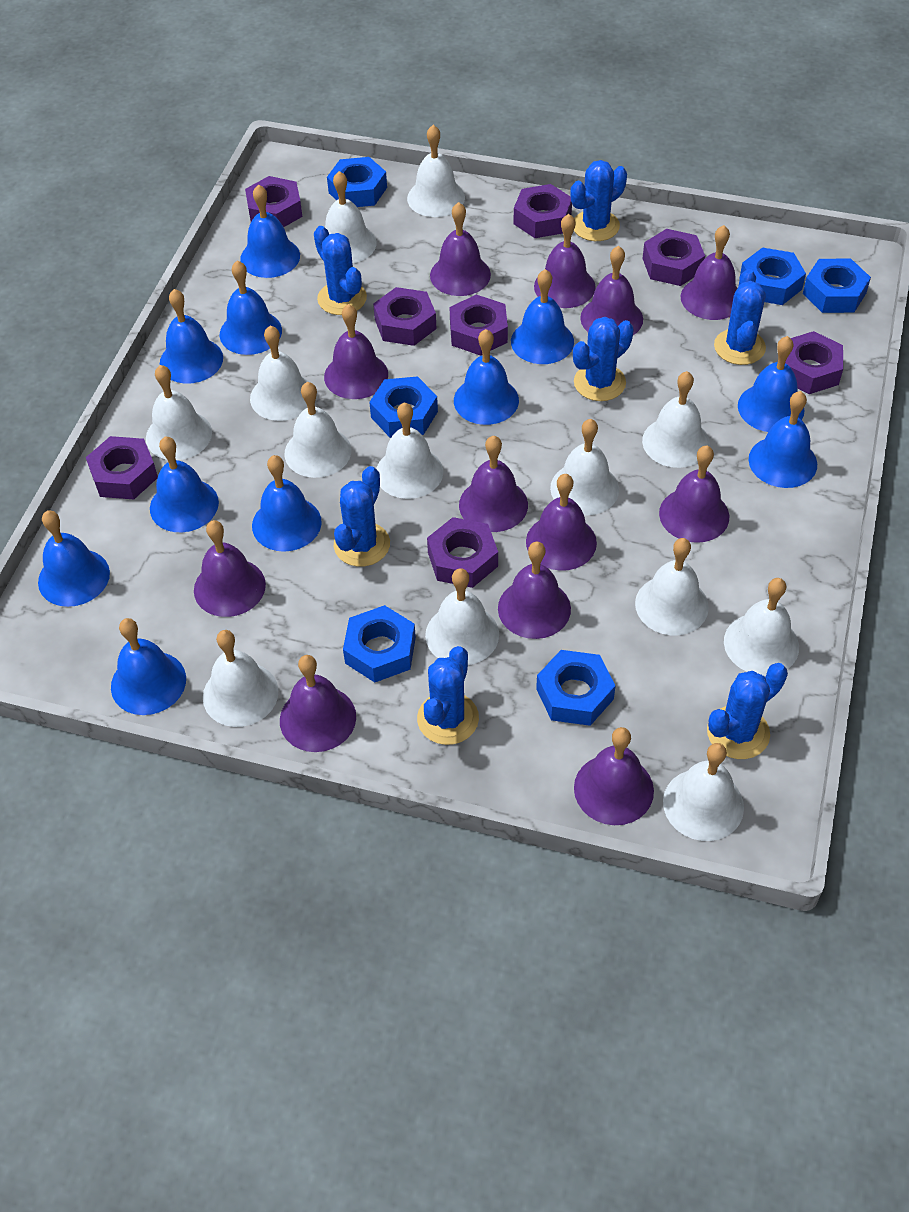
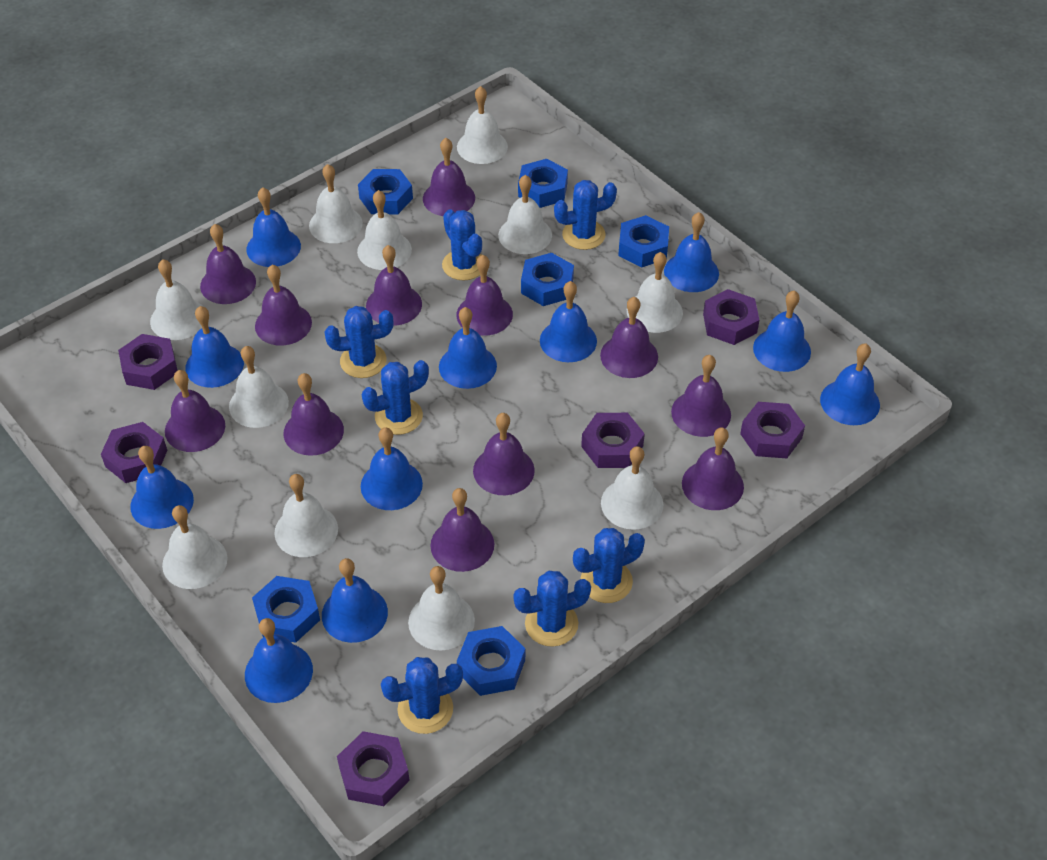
purple nut: [86,436,158,499] [245,176,303,227] [373,287,437,346] [427,517,498,588] [449,295,508,356] [514,184,572,238] [642,229,705,286] [785,331,843,394] = 8 -> [101,422,167,483] [118,334,178,390] [337,731,410,806] [581,413,645,468] [703,289,759,345] [740,402,805,458] = 6
white bell: [146,365,212,460] [203,630,278,727] [250,325,309,421] [285,382,351,478] [325,171,377,263] [376,403,443,499] [407,125,465,217] [425,568,499,665] [550,419,619,515] [635,538,709,635] [642,371,710,468] [663,743,744,841] [724,578,799,676] = 13 -> [150,259,202,340] [162,505,227,589] [229,346,289,428] [274,474,338,557] [309,164,363,243] [357,190,412,270] [408,566,475,650] [457,86,508,164] [498,175,552,254] [601,446,663,530] [627,252,683,333] = 11

